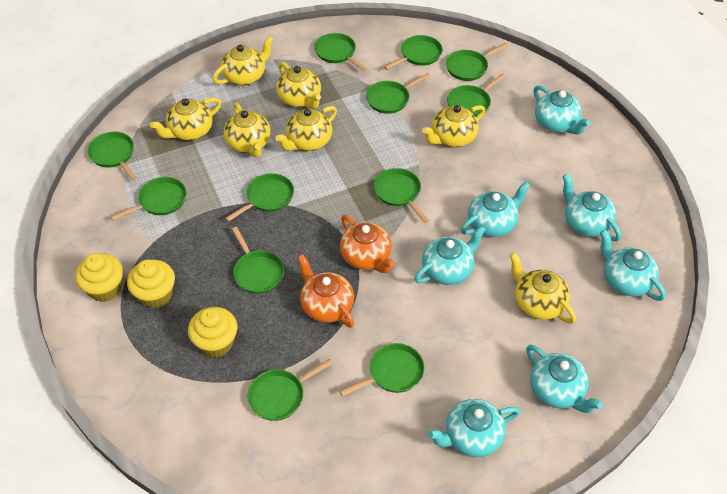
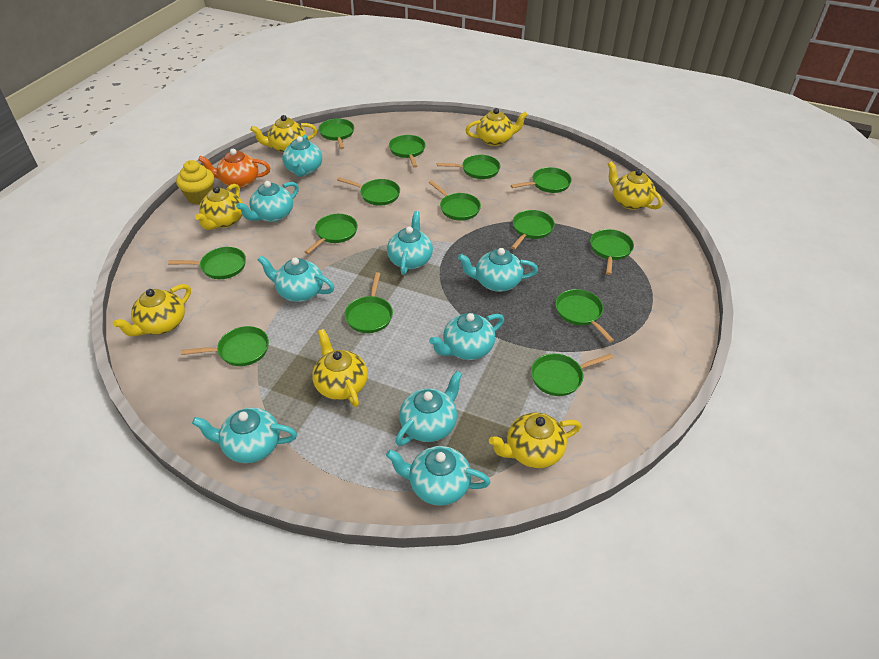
green pan: [88,132,137,181] [111,177,186,221] [225,173,294,222] [232,227,284,294] [248,359,333,421] [314,33,368,71] [340,343,425,397] [366,73,430,114] [374,168,429,223] [384,35,443,70] [446,43,508,81] [447,73,506,117] = 12 -> [168,247,246,279] [181,326,269,366] [305,214,358,254] [319,119,354,149] [337,177,400,206] [344,272,393,333] [389,135,426,168] [428,180,481,221] [437,155,500,179] [511,167,572,193] [511,210,555,250] [531,354,613,396] [556,289,614,343] [590,229,634,275] = 14
orange teapot: [297,254,354,328] [340,215,395,273] = 2 -> [198,149,270,188] = 1
turquoise teapot: [415,226,486,285] [428,399,520,457] [461,182,530,237] [526,345,603,413] [533,85,591,134] [562,174,621,241] [600,230,666,301] = 7 -> [192,408,297,463] [236,181,299,222] [258,256,335,302] [282,135,322,177] [386,446,490,506] [387,211,433,275] [395,371,462,446] [429,313,504,360] [458,248,538,292] = 9
yellow cupcake: [75,253,123,302] [127,259,175,308] [188,307,237,358] = 3 -> [176,160,214,204] = 1

